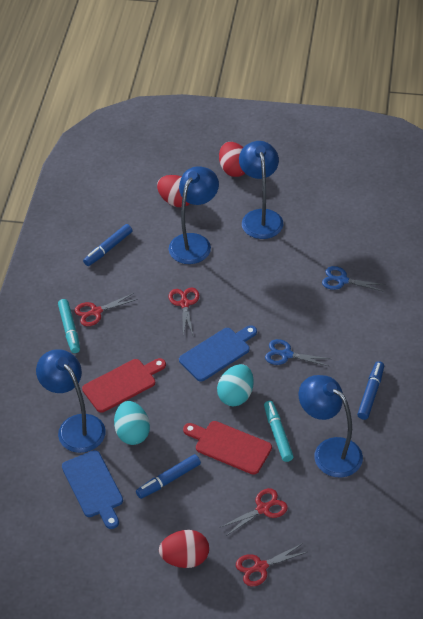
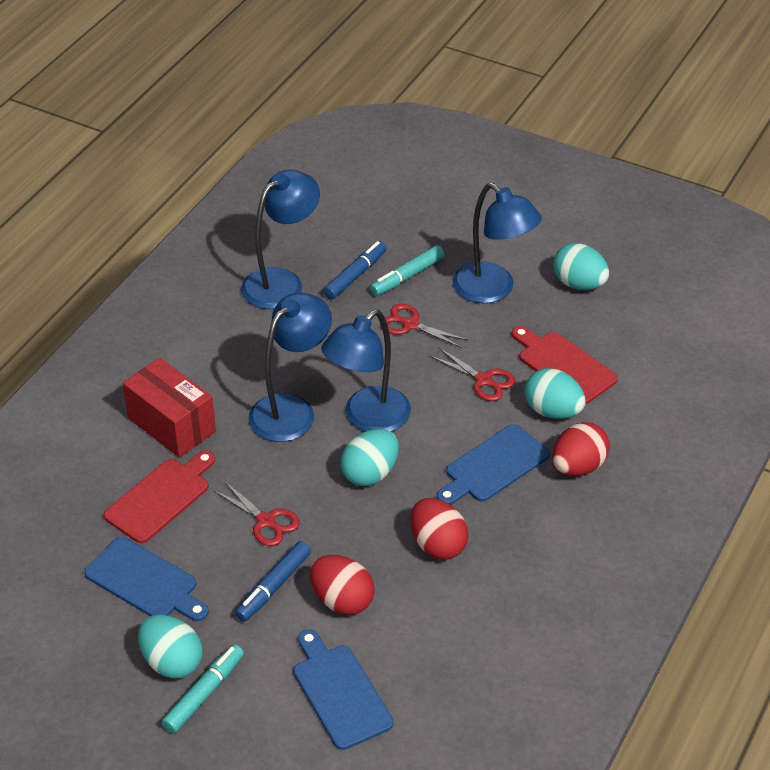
blue cutting board: [62,450,123,529] [179,325,257,382] = 2 -> [84,537,209,621] [293,629,393,750] [437,424,550,505] = 3
blue marker: [83,224,132,266] [136,454,201,499] [357,361,384,420] = 3 -> [235,541,311,622] [323,241,387,300] = 2
blue scissors: [265,339,330,366] [322,266,386,292] = 2 -> none = 0
red box: none = 0 -> [122,358,216,458] = 1
red scissors: [75,293,137,326] [169,288,199,335] [219,488,288,536] [236,543,307,586] = 4 -> [213,481,300,546] [380,304,468,348] [429,347,516,401] = 3
turquoise egg: [114,401,150,445] [217,364,254,406] = 2 -> [138,615,203,679] [340,429,399,486] [524,368,585,419] [553,243,609,290] = 4

